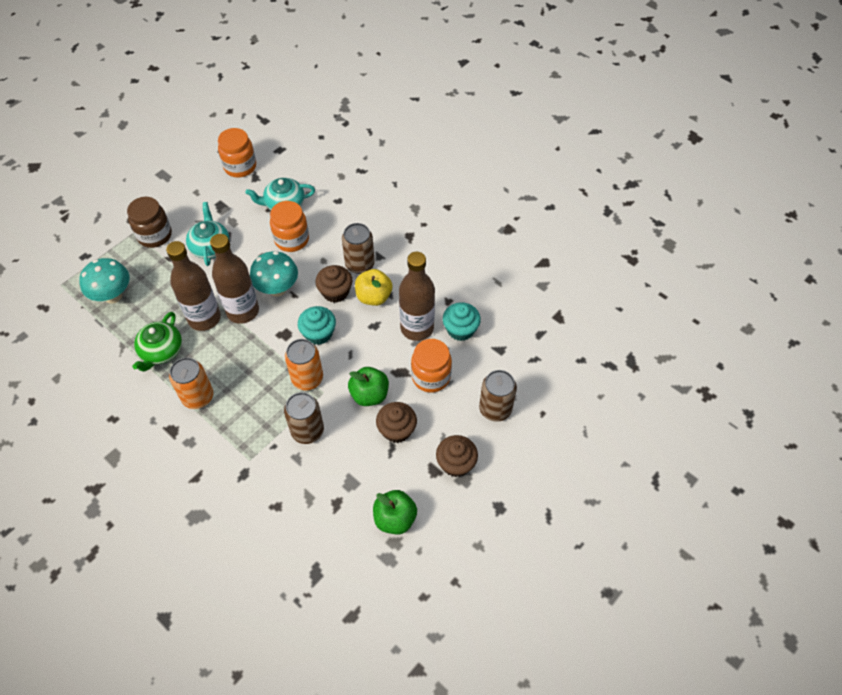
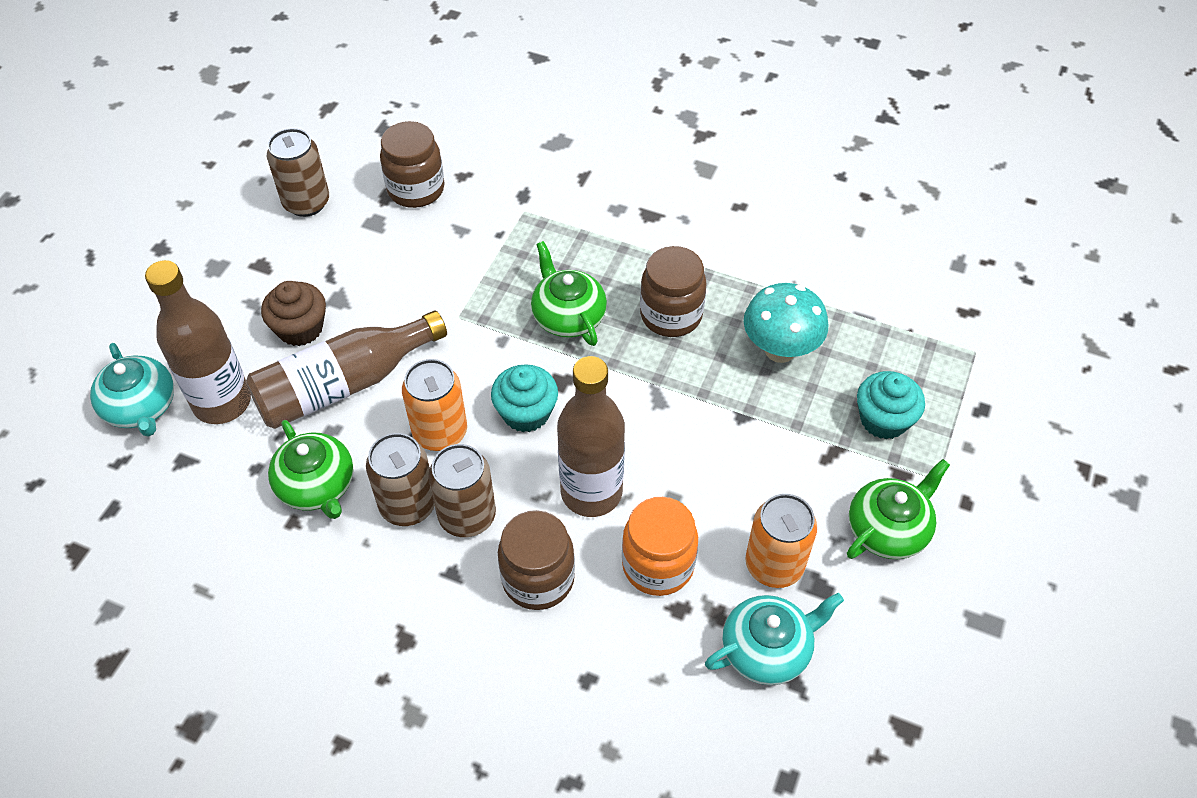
brown cupcake: [315,265,352,303] [376,402,417,443] [436,435,478,477] = 3 -> [261,281,326,346] = 1
brown jar: [127,197,172,248] = 1 -> [380,121,445,208] [498,510,575,610] [640,246,706,337] = 3
green apple: [348,367,389,406] [373,490,417,534] = 2 -> none = 0
green teapot: [132,312,182,372] = 1 -> [268,420,353,519] [531,241,607,346] [847,459,950,559] = 3
orange jar: [218,128,256,178] [270,201,309,252] [411,339,452,393] = 3 -> [622,497,698,596] = 1
turquoise mushroom: [79,258,130,304] [250,251,298,297] = 2 -> [744,283,828,363] = 1
yellow apple: [355,269,393,306] = 1 -> none = 0

